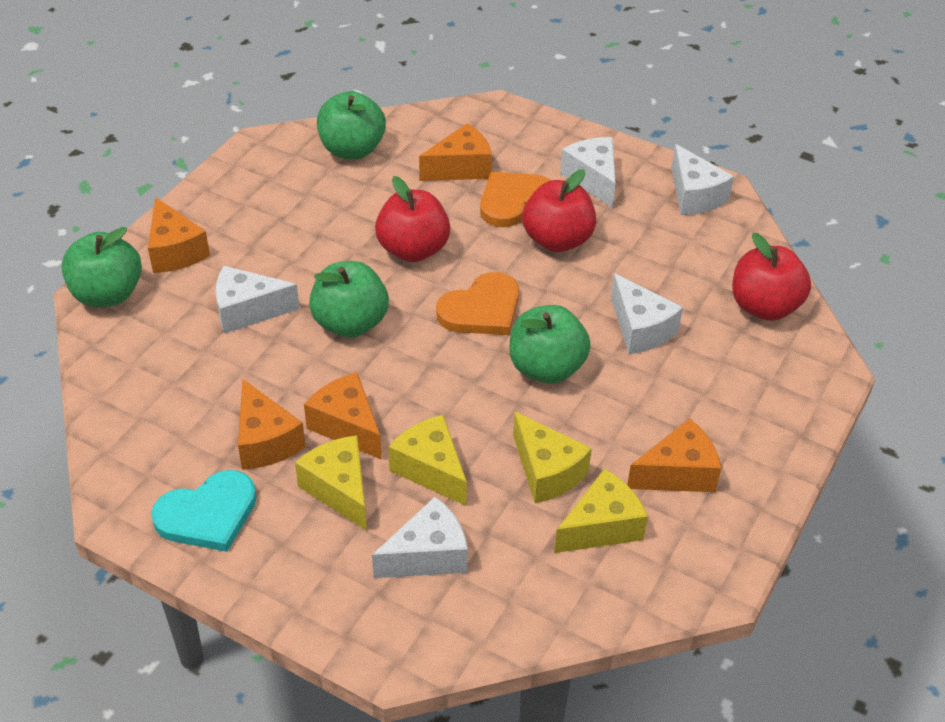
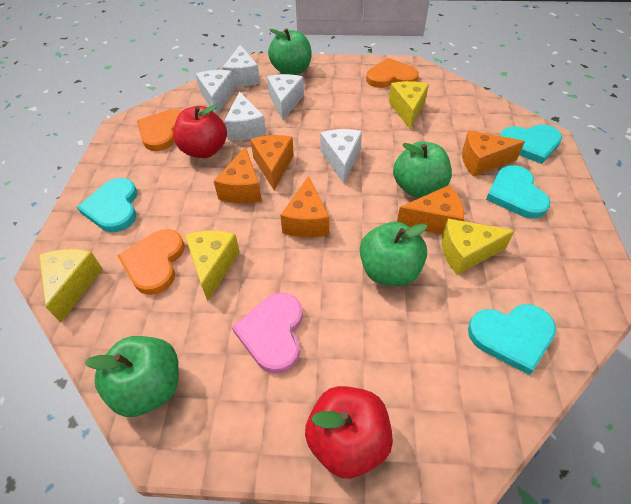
orange heart: [436,272,519,335] [480,172,552,227] = 2 -> [117,229,184,295] [137,109,181,151] [366,58,419,88] = 3
pink heart: none = 0 -> [232,293,303,374] = 1
red apple: [375,176,450,262] [522,169,596,252] [732,233,811,321] = 3 -> [173,105,227,158] [305,386,393,478] = 2
turquoise heart: [151,470,257,552] = 1 -> [77,178,137,232] [468,304,556,375] [486,165,550,218] [500,124,562,164] = 4

